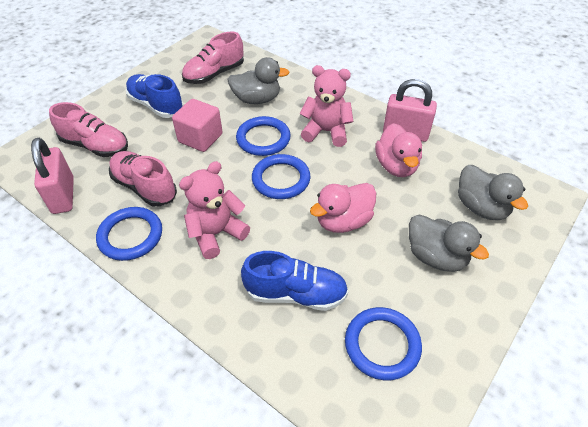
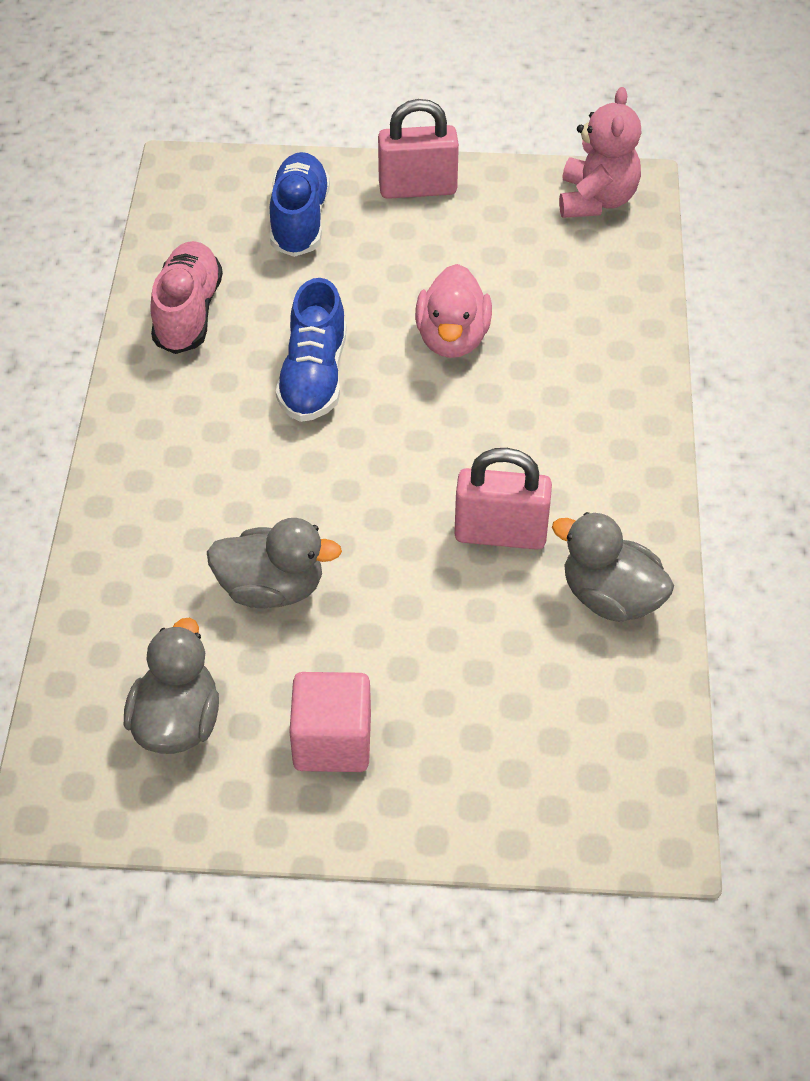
blue ring: [96,207,162,261] [236,116,291,156] [252,154,310,199] [345,307,422,380] = 4 -> none = 0
pink duck: [310,183,376,233] [375,123,422,177] = 2 -> [415,264,492,358] = 1
pink shoe: [49,102,128,157] [109,151,177,207] [182,31,244,84] = 3 -> [150,241,223,354] = 1
pink teddy bear: [179,161,250,259] [300,65,353,147] = 2 -> [559,87,641,218] = 1

